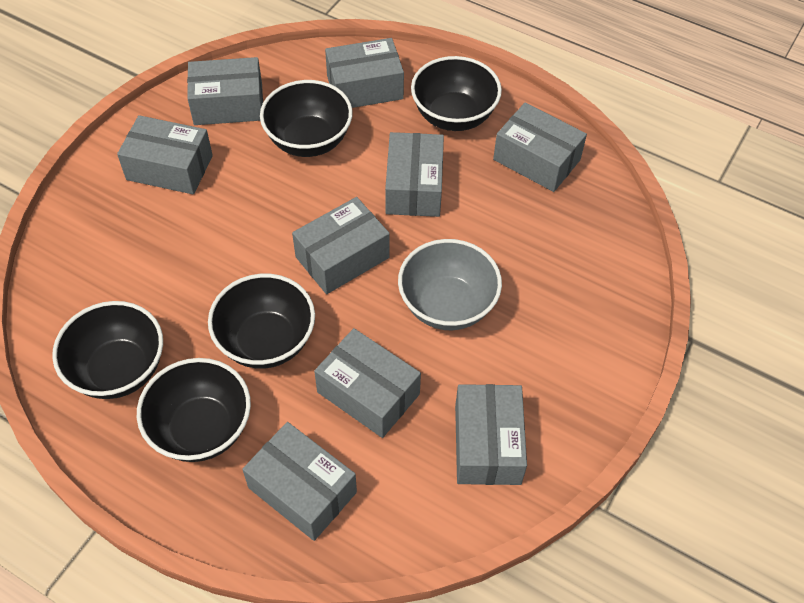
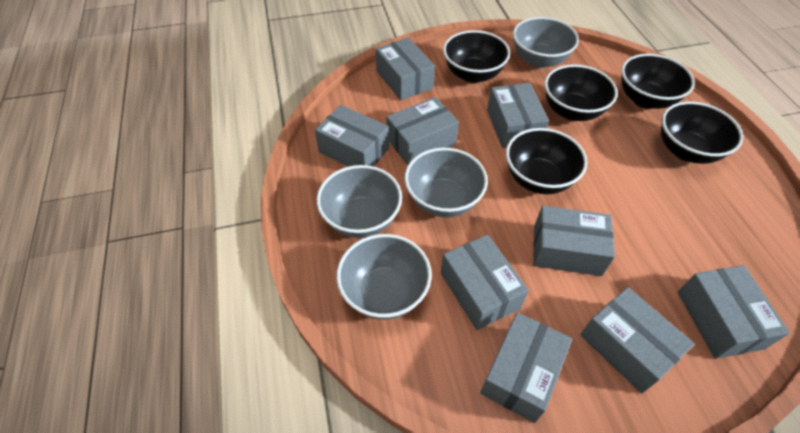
grey bowl: [398,239,502,330] = 1 -> [317,165,402,238] [336,234,432,320] [405,148,488,217] [513,17,579,68] = 4

